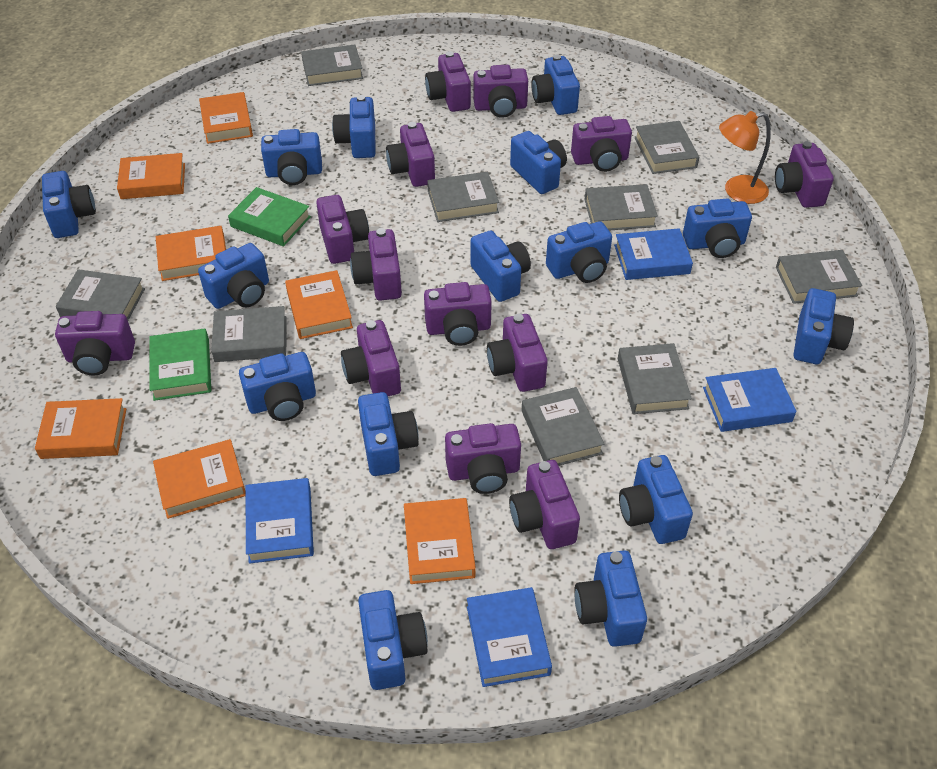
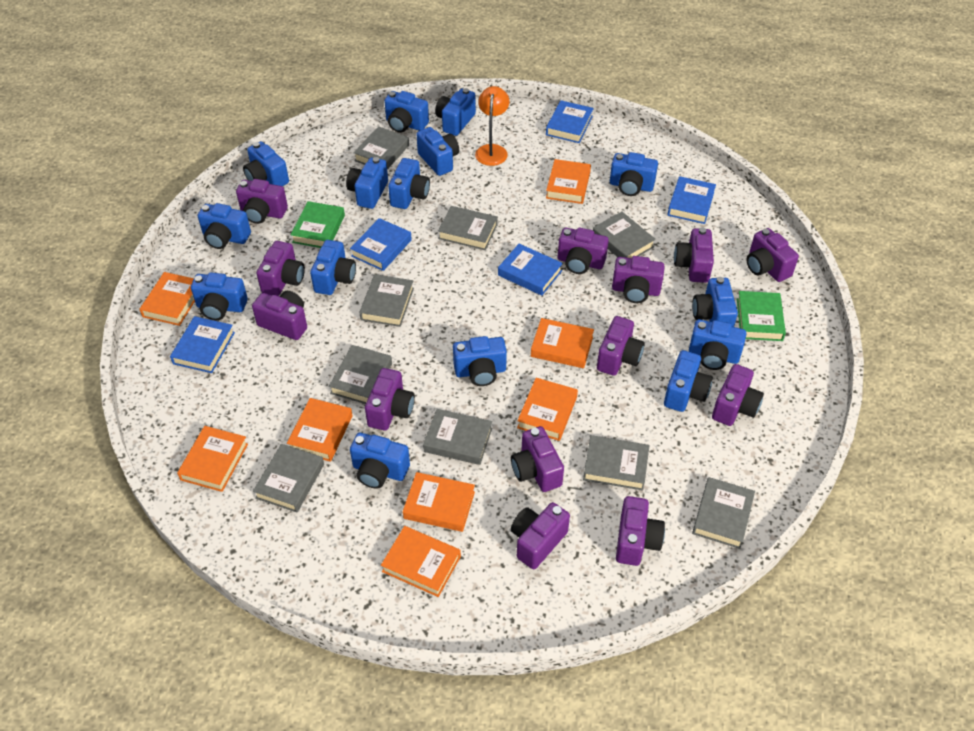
blue book: [246,478,314,564] [467,587,552,687] [614,228,693,280] [703,368,796,432] = 4 -> [170,316,235,373] [350,218,412,271] [498,244,563,296] [546,100,594,143] [667,176,716,224] = 5
orange book: [35,398,126,459] [117,153,185,199] [153,439,246,519] [156,226,226,281] [199,92,253,144] [285,270,353,339] [404,498,476,584] = 7 -> [139,272,195,326] [177,426,248,492] [287,398,353,462] [381,526,461,597] [403,472,475,532] [517,378,578,441] [531,318,594,368] [546,159,591,204] = 8

